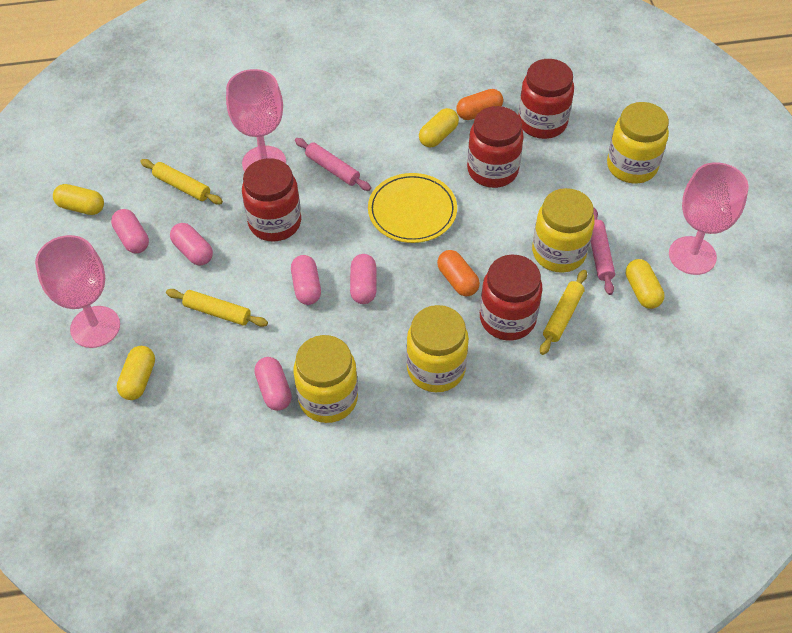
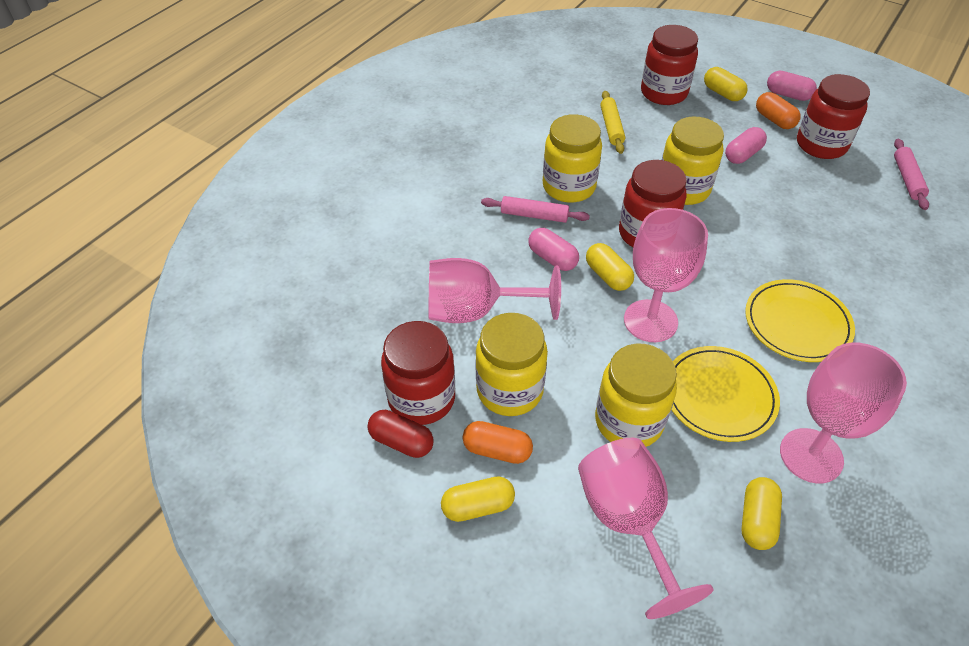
pink capsule: [111,209,149,253] [170,223,213,266] [254,357,292,411] [291,255,321,305] [350,254,376,304] = 5 -> [528,228,579,271] [725,127,767,164] [767,71,817,101] = 3
pink goblet: [35,235,120,348] [226,69,286,172] [669,162,748,275] = 3 -> [429,258,561,323] [578,438,714,619] [624,208,708,342] [780,343,907,483] = 4
red capsule: none = 0 -> [367,410,434,458] = 1
yellow plate: [368,173,457,243] = 1 -> [672,346,780,442] [745,279,855,362] = 2
yellow rolling pin: [140,159,223,205] [166,289,268,327] [540,270,587,355] = 3 -> [600,91,625,154] = 1

